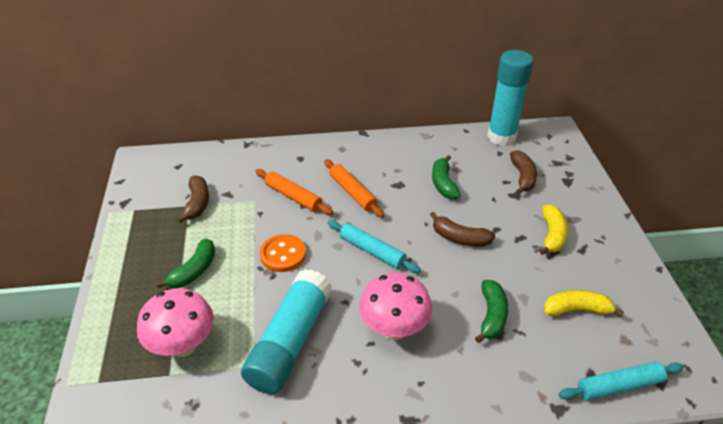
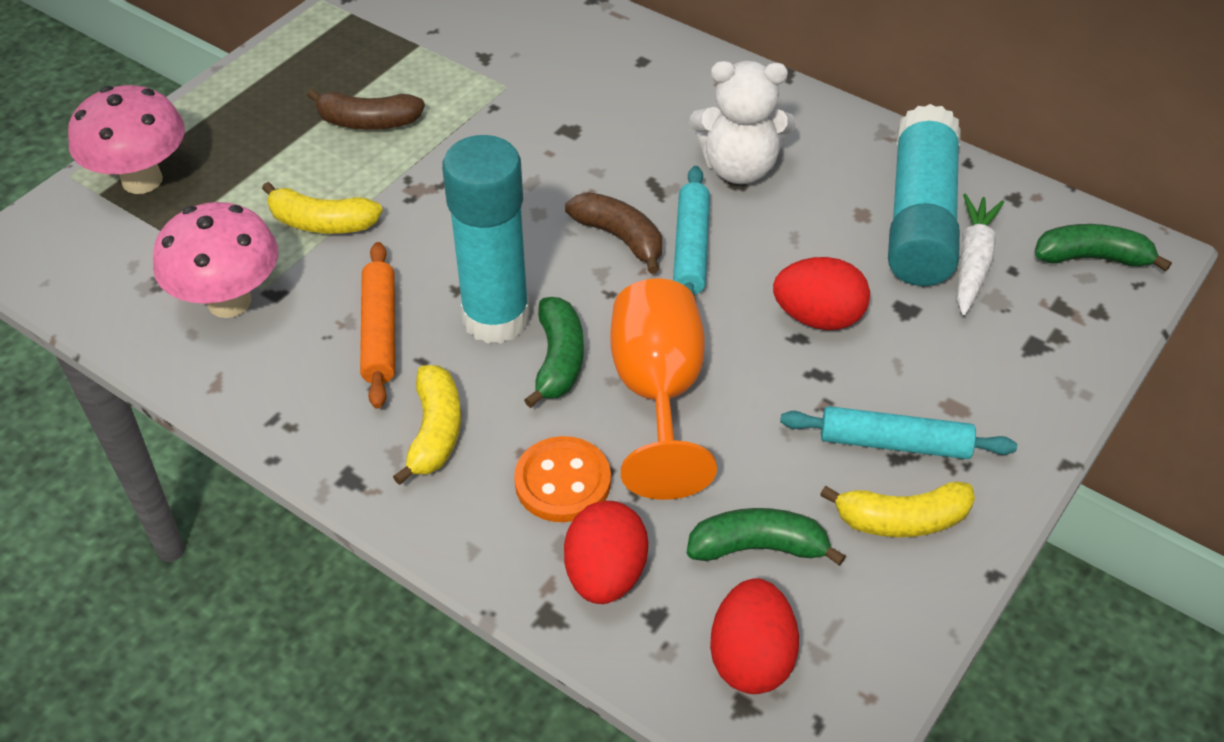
brown banana: [177,175,209,223] [430,212,495,247] [510,150,537,194] = 3 -> [307,89,425,130] [565,192,662,274] = 2
orange goblet: none = 0 -> [610,278,717,500] = 1
orange rolling pin: [255,169,333,215] [324,159,384,218] = 2 -> [360,242,395,409] = 1
red egg: none = 0 -> [564,501,648,604] [710,578,799,694] [773,257,870,330] = 3
white carrot: none = 0 -> [957,194,1004,315] = 1
white teddy bear: none = 0 -> [690,61,796,184] = 1
yellow banana: [540,205,568,255] [544,290,624,317] = 2 -> [262,182,383,234] [393,365,461,485] [820,481,975,537] = 3

